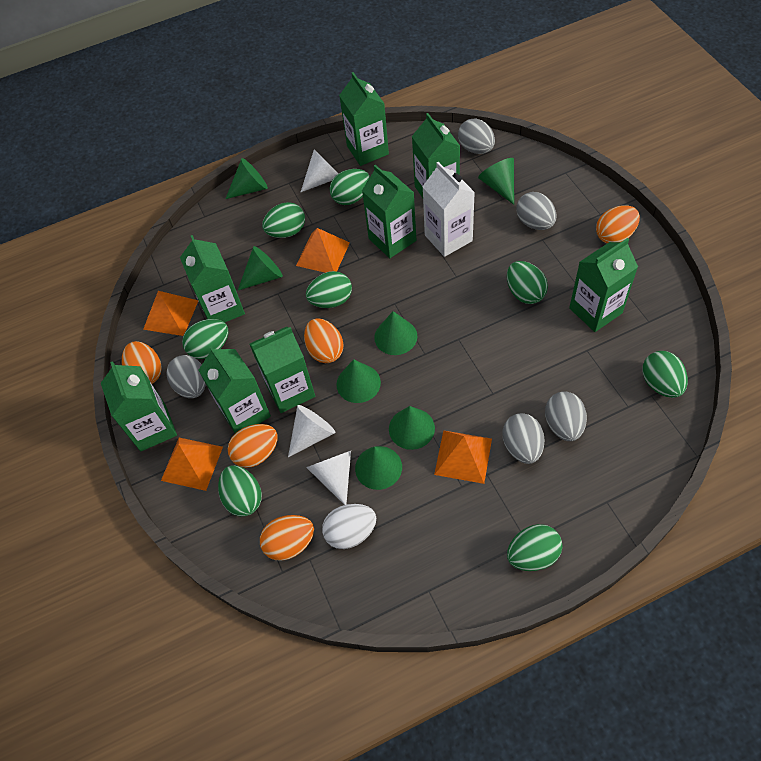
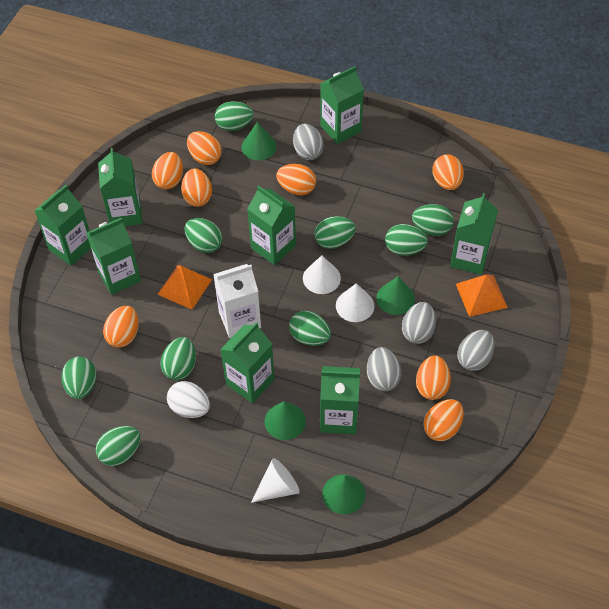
green cone: [226,158,268,199] [238,246,283,290] [336,359,381,403] [355,446,402,490] [374,311,417,355] [389,406,435,450] [478,158,514,205] = 7 -> [242,122,277,160] [265,401,306,440] [322,474,365,514] [376,276,415,315] = 4
green egg: [182,319,228,359] [218,465,262,517] [262,202,305,238] [306,271,352,308] [330,169,370,205] [507,261,548,304] [507,524,562,571] [642,351,688,398] = 8 -> [61,357,97,399] [96,426,141,466] [160,337,196,380] [185,218,222,253] [215,101,254,131] [289,310,331,346] [314,216,356,249] [385,224,428,256] [412,204,454,236] = 9
grey egg: [166,355,206,398] [458,118,495,154] [502,413,545,464] [516,192,556,230] [545,391,587,441] = 5 -> [293,124,324,160] [367,347,401,391] [402,302,436,344] [457,330,495,371] = 4
orange egg: [122,341,162,384] [228,424,278,468] [260,515,314,561] [304,318,343,363] [596,205,640,243] = 5 -> [103,306,139,348] [152,152,183,190] [181,169,212,207] [187,131,222,165] [276,164,316,195] [416,356,451,400] [423,399,464,441] [432,154,464,190] = 8
orange pyramid: [143,291,198,336] [161,438,223,491] [296,228,350,273] [434,430,492,484] = 4 -> [157,265,212,310] [456,274,508,317] = 2

